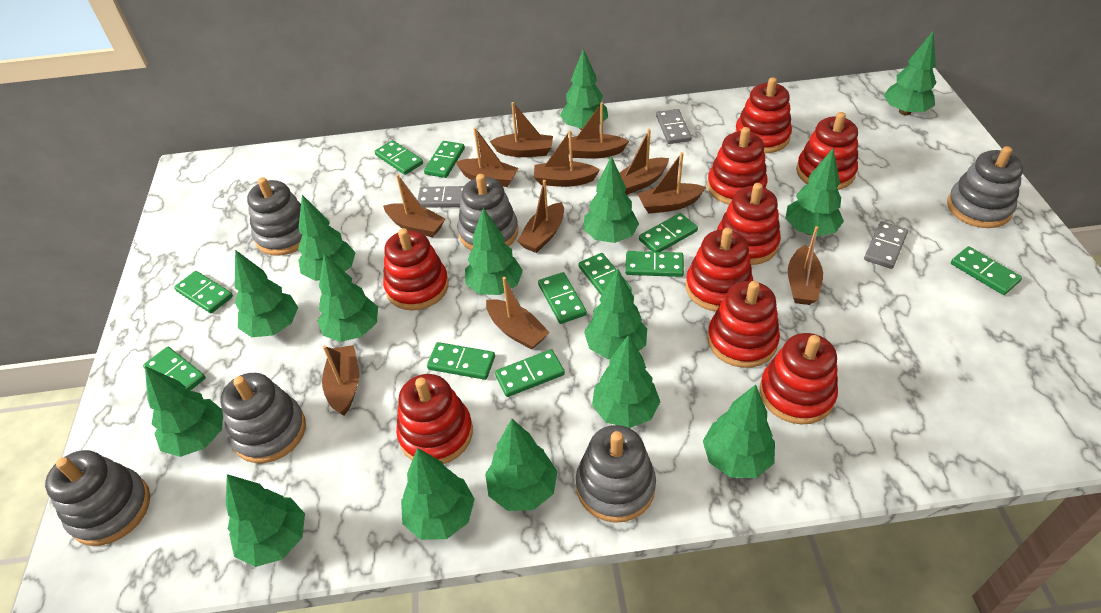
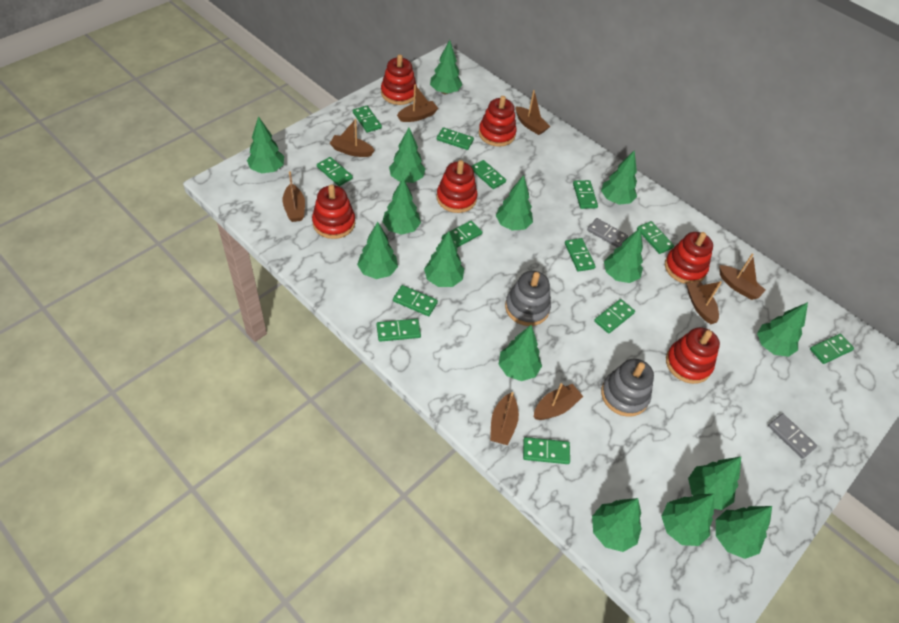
brown boat: [322,345,359,415] [383,174,445,237] [456,127,518,187] [486,277,550,350] [490,102,553,157] [517,180,564,253] [534,130,600,187] [568,102,629,159] [620,129,669,195] [638,152,706,214] [788,226,823,305] = 11 -> [282,171,305,222] [329,119,375,157] [397,84,438,122] [490,392,519,445] [516,90,551,135] [534,383,583,420] [687,281,722,324] [719,254,766,300] = 8
green domino: [143,347,205,391] [174,271,233,313] [375,140,423,175] [424,141,465,178] [427,342,495,380] [495,349,565,397] [538,272,587,324] [579,253,632,296] [625,251,684,277] [639,213,698,252] [951,246,1022,295] = 11 -> [317,157,353,186] [353,106,382,133] [377,319,421,342] [393,285,438,316] [437,127,474,150] [442,221,482,248] [471,160,506,189] [523,437,570,464] [565,238,596,272] [573,180,598,209] [594,299,635,334] [637,221,674,254] [810,334,854,364] = 13
grey domino: [417,186,464,208] [656,109,691,144] [864,221,908,269] = 3 -> [587,218,628,248] [768,413,817,459] = 2
grey stacking toy: [45,450,150,546] [220,373,306,463] [247,177,302,256] [457,174,518,251] [576,425,656,523] [947,146,1023,228] = 6 -> [505,271,551,326] [601,359,654,417] = 2
red stacking toy: [383,228,449,310] [396,374,473,464] [686,228,753,312] [707,127,768,205] [707,281,780,368] [717,183,781,265] [735,77,792,153] [760,333,838,425] [796,112,858,190] = 9 -> [312,184,355,239] [381,54,417,105] [437,160,477,213] [479,96,517,147] [665,232,713,284] [666,327,720,384] = 6

